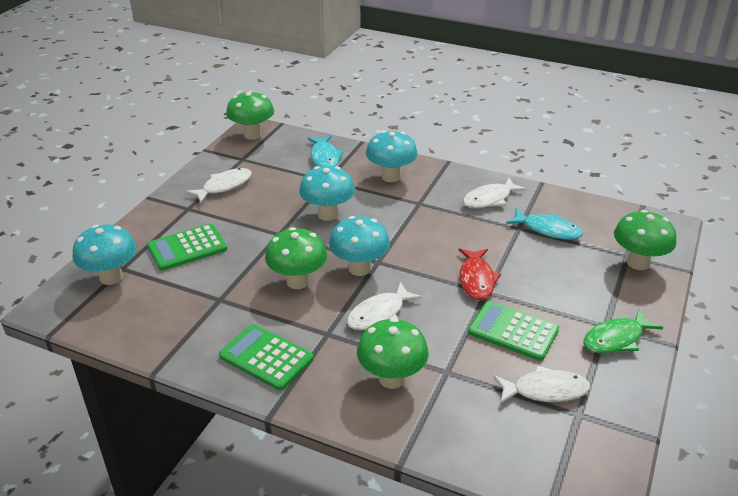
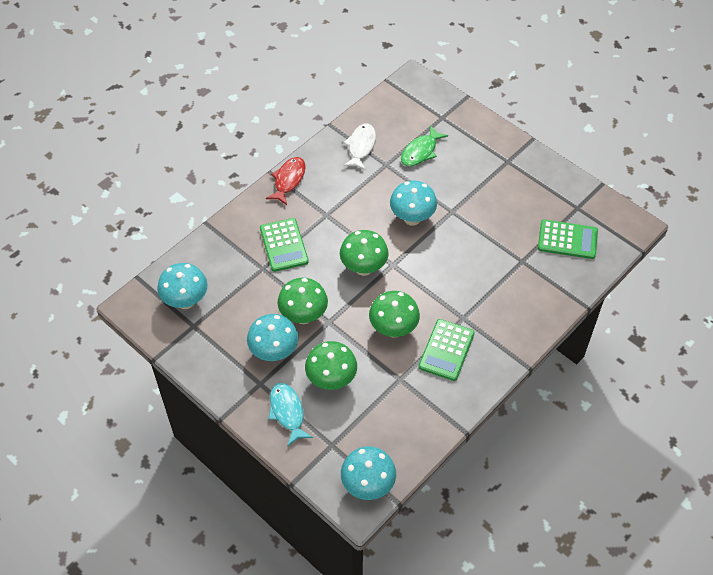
turquoise fish: [308,135,344,167] [506,208,583,240] = 2 -> [268,383,313,446] = 1
white fish: [186,168,252,203] [347,282,422,330] [463,178,527,208] [493,365,590,404] = 4 -> [343,123,376,170] = 1

